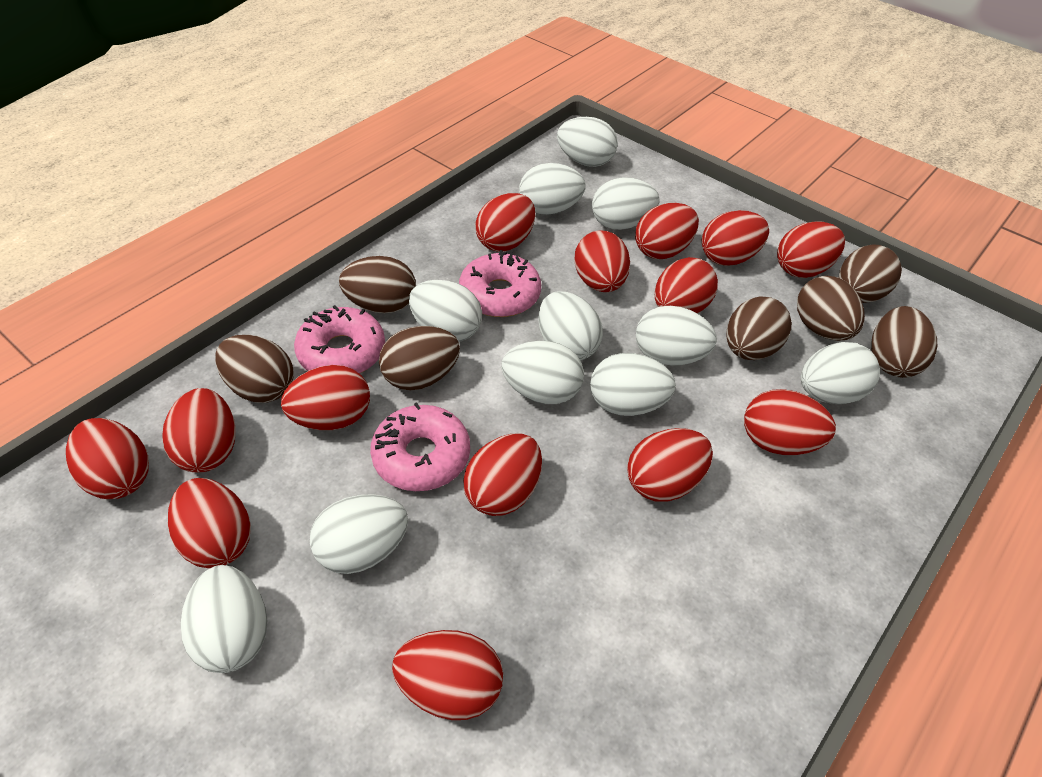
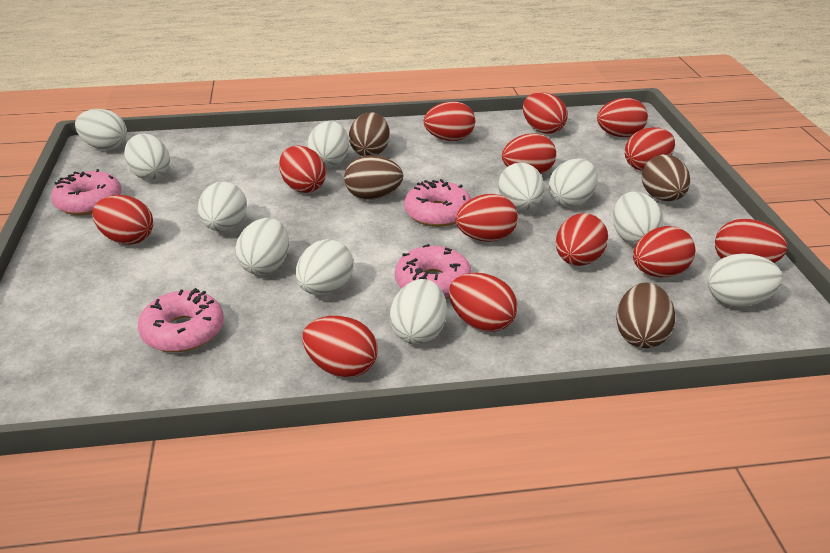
brown egg: [215,335,294,403] [339,256,416,313] [379,326,460,390] [726,297,792,360] [797,276,865,341] [839,244,902,303] [871,306,937,378] = 7 -> [344,155,403,200] [349,112,390,156] [616,283,675,348] [642,154,690,201] = 4
pink donut: [294,305,385,374] [370,402,470,491] [459,250,541,317] = 3 -> [51,169,122,215] [138,288,224,352] [395,244,472,299] [404,179,471,227] = 4
red egg: [66,418,149,499] [162,388,236,473] [168,478,251,568] [281,365,370,430] [392,630,503,720] [463,434,542,516] [475,193,535,252] [574,230,630,292] [627,428,713,502] [635,203,699,259] [655,257,718,313] [702,210,769,266] [744,389,836,455] [777,222,845,278] = 14 -> [92,195,153,245] [279,145,326,193] [302,316,378,378] [424,101,475,141] [449,273,518,332] [455,194,518,242] [502,134,556,174] [523,92,568,134] [556,213,608,266] [597,98,648,137] [625,127,675,171] [633,226,696,277] [715,219,787,263] = 13

